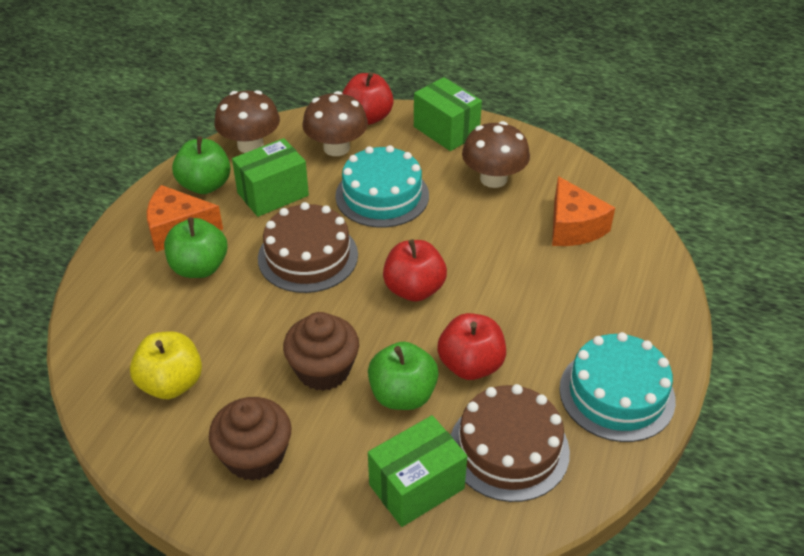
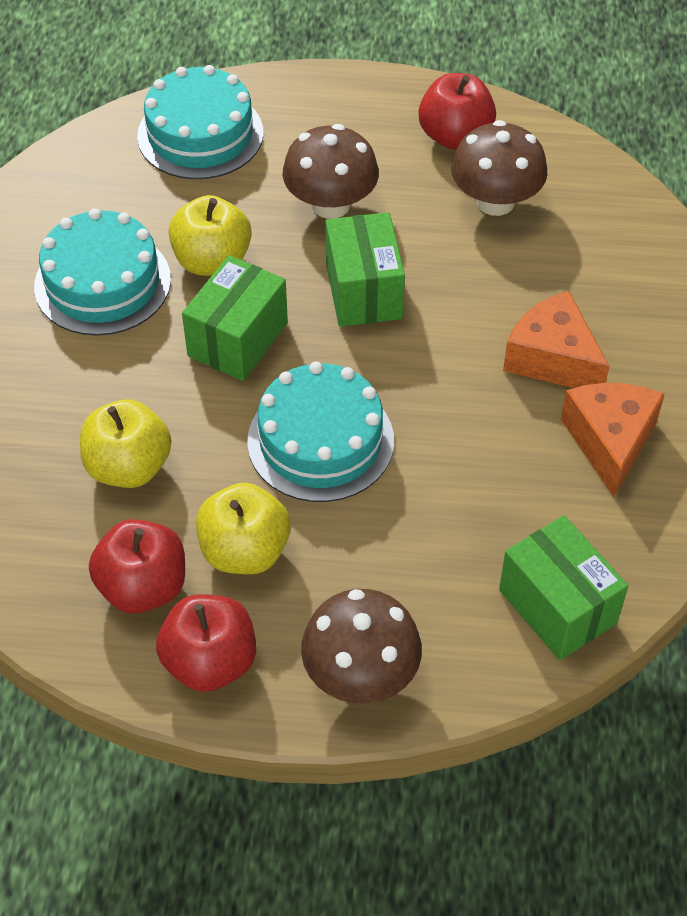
brown cake: [258,202,358,293] [451,384,570,502] = 2 -> none = 0
brown cupcake: [209,397,291,481] [283,312,359,391] = 2 -> none = 0
green apple: [164,217,227,278] [172,136,231,194] [368,342,439,410] = 3 -> none = 0
turquoise cake: [335,145,429,228] [559,332,676,442] = 2 -> [34,208,171,336] [137,65,263,179] [247,362,394,502] = 3
yellow apple: [130,331,202,399] = 1 -> [80,400,171,488] [169,195,252,276] [196,483,291,574] = 3

